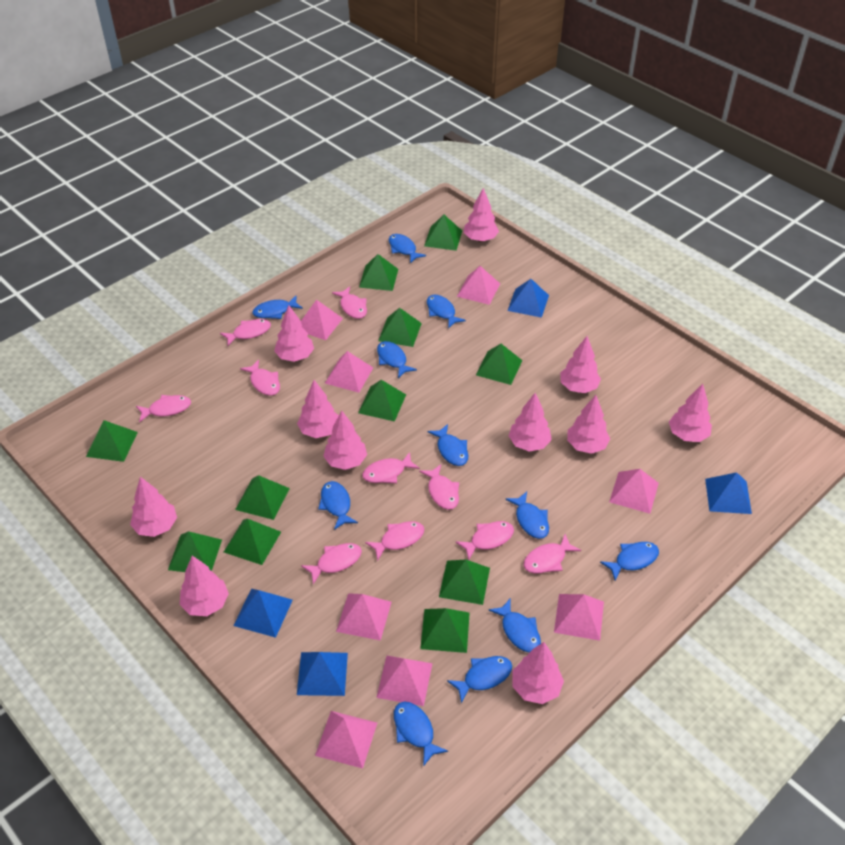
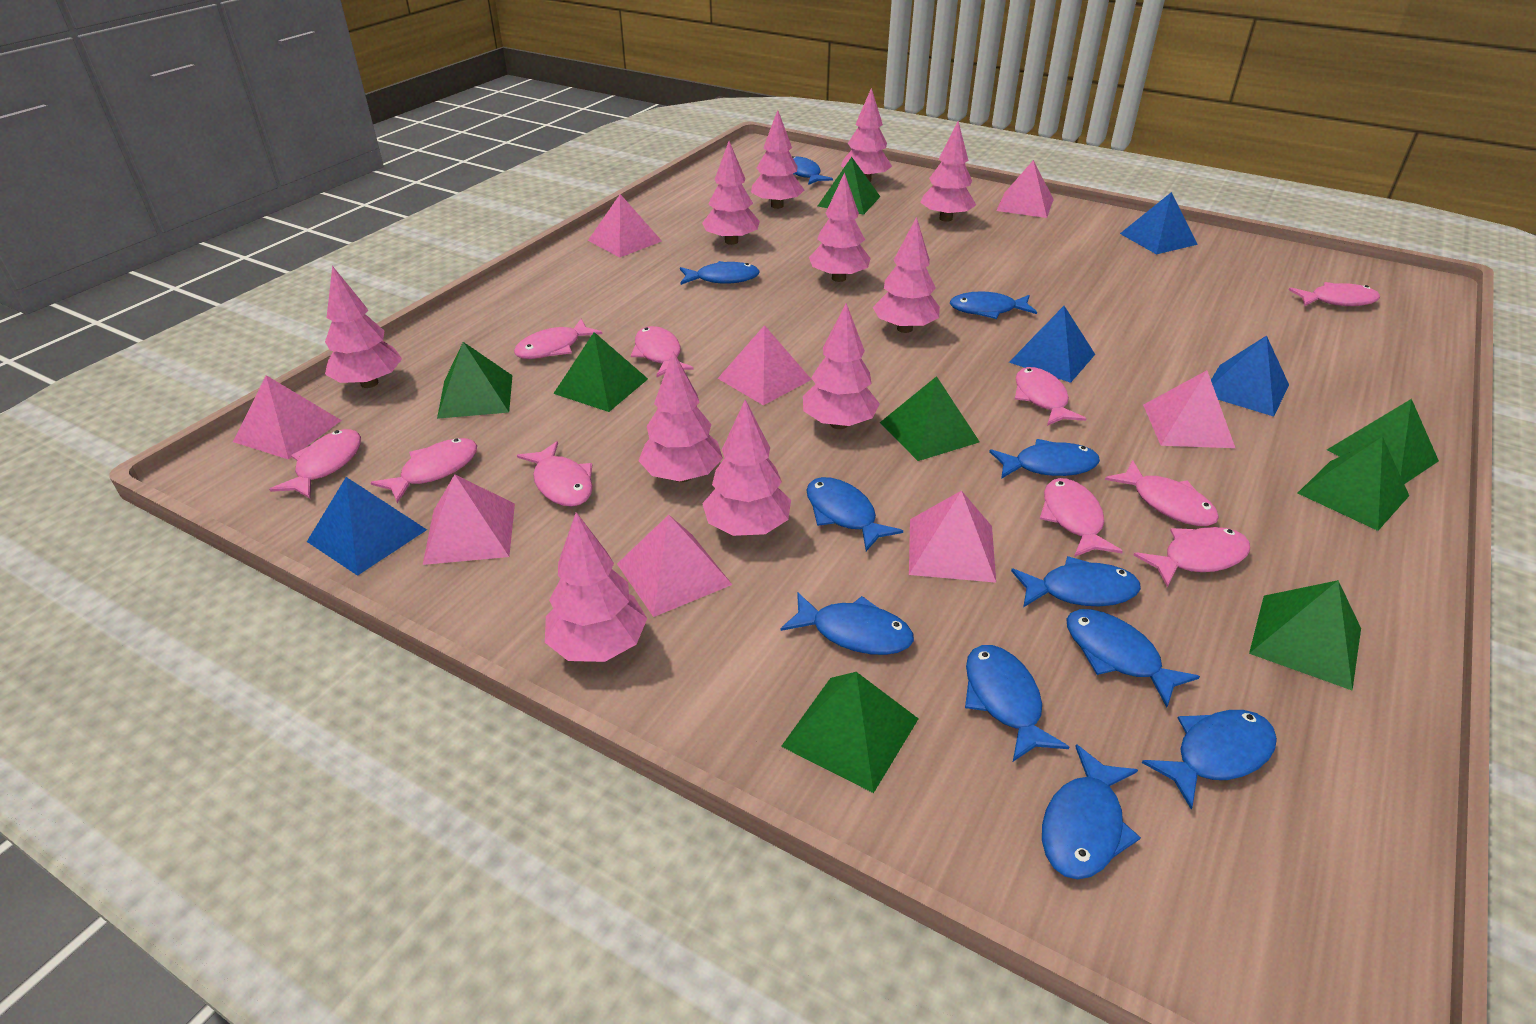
green pyramid: [86,420,138,462] [168,531,222,572] [224,519,281,565] [235,475,290,520] [358,380,406,422] [359,254,398,291] [378,308,422,347] [420,608,470,653] [424,215,462,251] [439,559,490,605] [476,344,523,385] = 11 -> [437,342,513,419] [553,332,648,412] [781,672,919,793] [818,157,880,215] [880,376,980,461] [1249,580,1361,690] [1298,437,1409,531] [1327,399,1439,484] = 8

